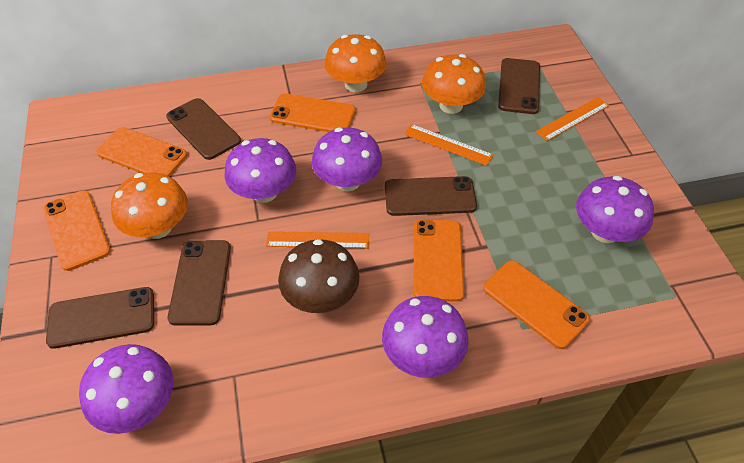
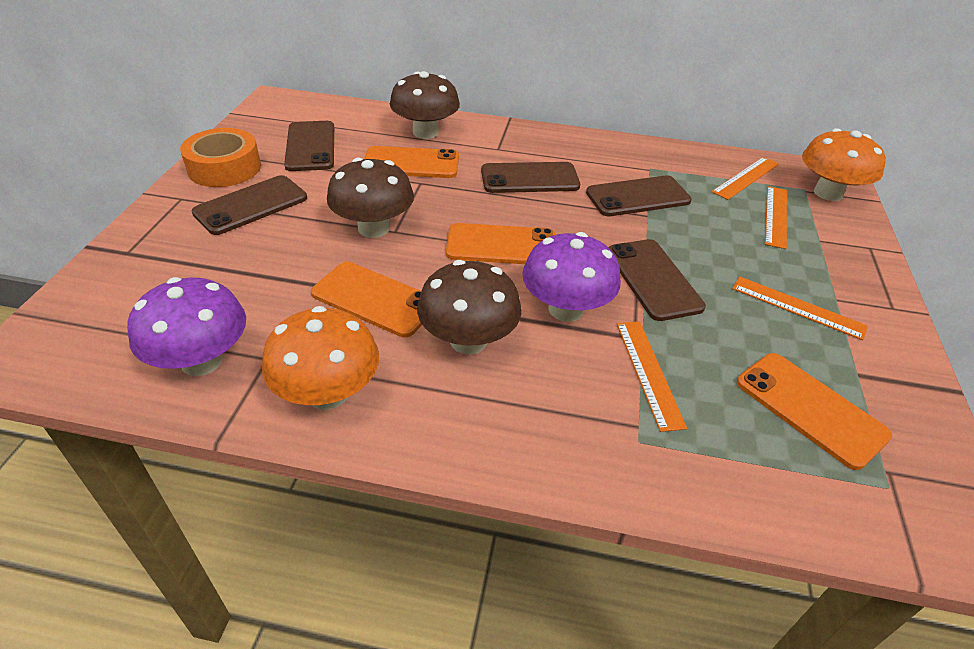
brown mushroom: [278,239,359,313] = 1 -> [327,158,414,238] [390,71,460,139] [417,260,522,355] = 3
orange mushroom: [111,172,188,239] [325,34,387,92] [422,54,486,114] = 3 -> [262,306,379,410] [802,128,886,201] = 2
orange phone: [43,190,110,271] [96,127,187,177] [269,93,355,132] [414,219,464,302] [483,260,590,349] = 5 -> [311,262,422,337] [364,146,459,178] [446,223,556,264] [737,353,892,470] = 4
orange ruler: [266,231,369,248] [404,124,493,166] [536,97,609,141] = 3 -> [617,321,687,432] [712,157,779,200] [732,277,868,340] [765,186,787,249] = 4
orange tape: none = 0 -> [180,128,261,187] = 1
purple mushroom: [79,344,174,434] [224,138,296,203] [312,127,382,191] [382,296,468,378] [576,176,654,243] = 5 -> [127,277,246,376] [522,232,621,322] = 2

